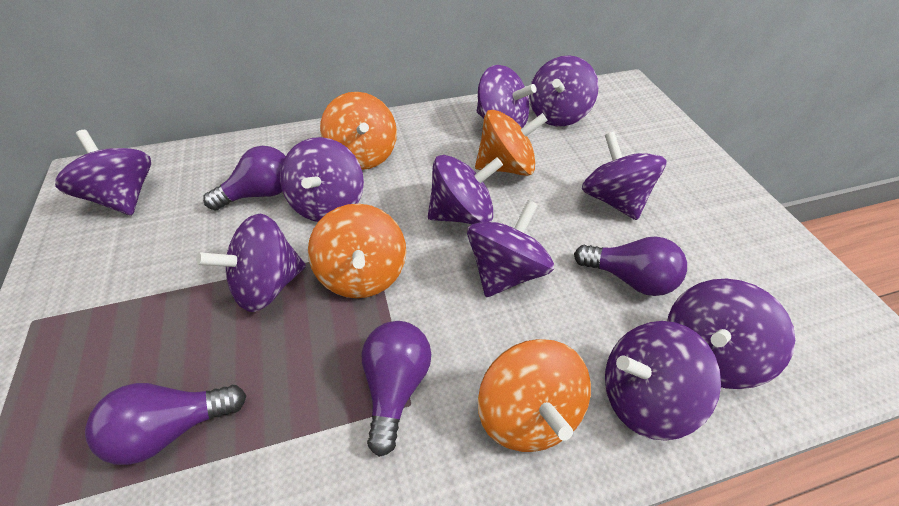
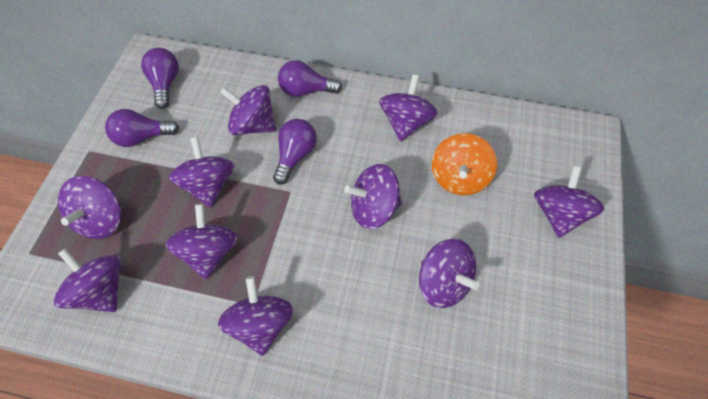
orange spinning top: [308,204,406,298] [320,92,397,170] [475,110,548,176] [478,339,591,452] = 4 -> [432,133,497,195] = 1

